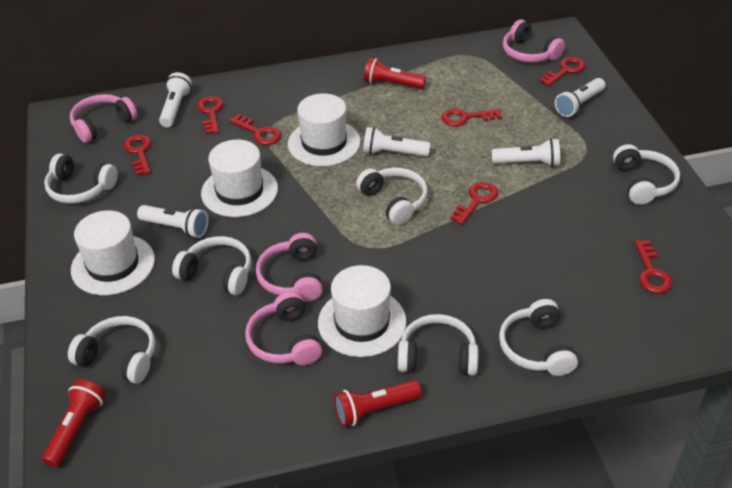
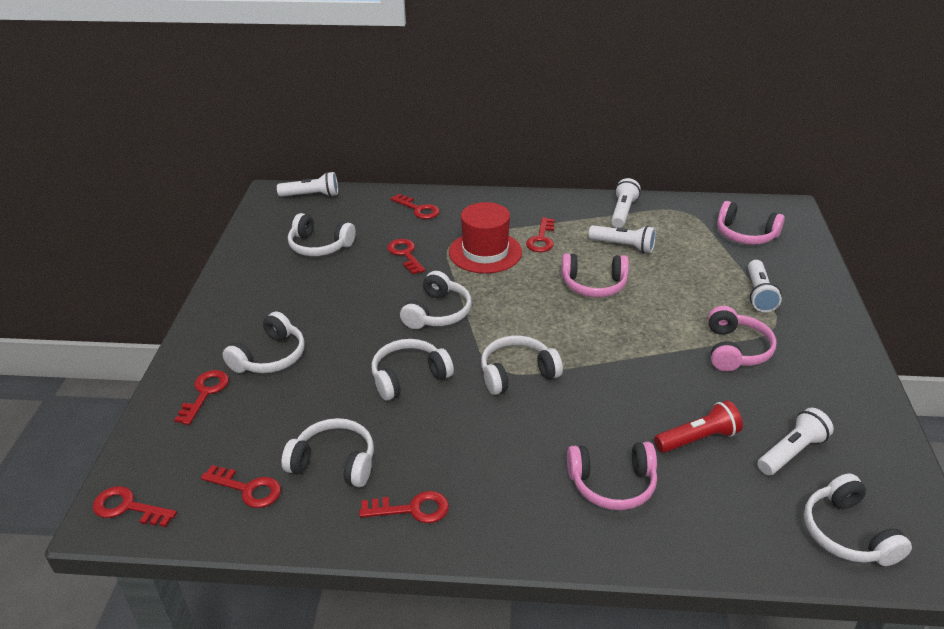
red flashlight: [42,379,105,468] [334,380,422,427] [364,58,426,89] = 3 -> [654,400,743,453] = 1
red hat: none = 0 -> [449,202,522,274] = 1
white hat: [71,210,155,295] [201,140,278,217] [288,93,361,166] [318,265,407,357] = 4 -> none = 0

